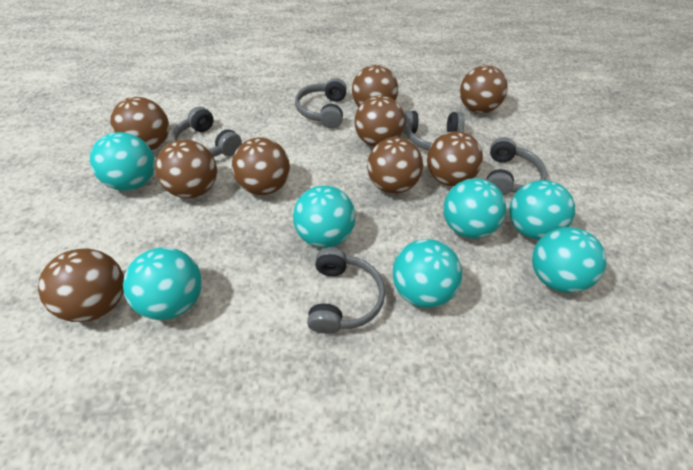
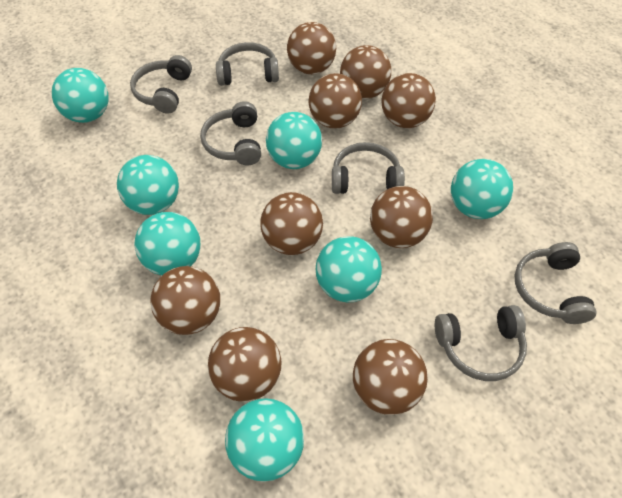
grey headphones: [171,107,242,157] [295,78,347,128] [307,247,385,334] [403,110,465,151] [487,137,547,195] = 5 -> [130,55,192,114] [200,101,261,165] [216,42,279,86] [332,142,405,194] [435,305,527,381] [515,242,596,324] = 6

